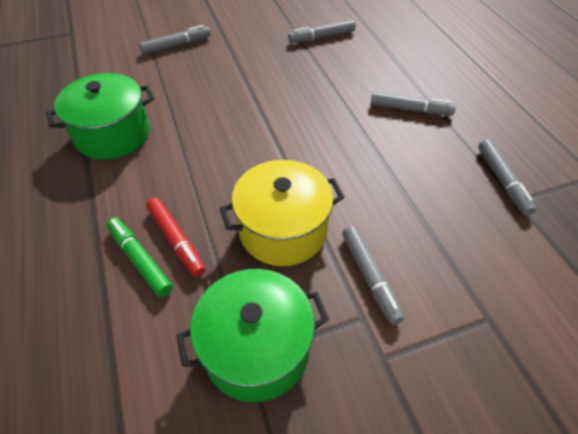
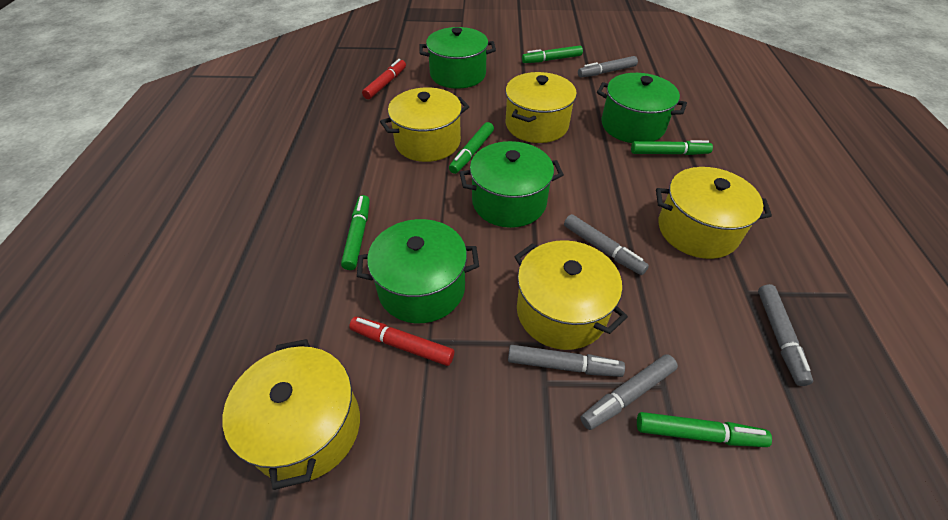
green marker: [106,217,173,297] = 1 -> [341,195,370,270] [449,122,494,174] [522,45,583,63] [631,140,713,155] [637,412,772,447] = 5
green pot: [46,73,154,160] [176,269,329,402] = 2 -> [357,219,479,323] [419,27,496,89] [459,141,564,228] [597,73,687,143] = 4
red marker: [146,197,206,277] = 1 -> [349,317,454,366] [362,59,406,99] = 2
yellow pot: [220,160,344,266] = 1 -> [222,339,360,490] [380,87,469,162] [505,72,577,143] [514,240,628,350] [656,167,772,259] = 5

